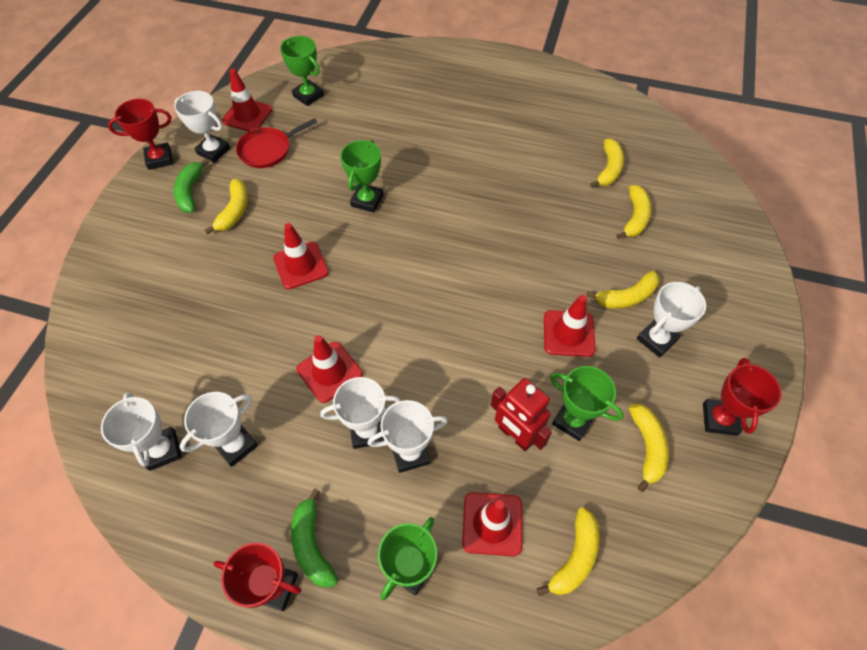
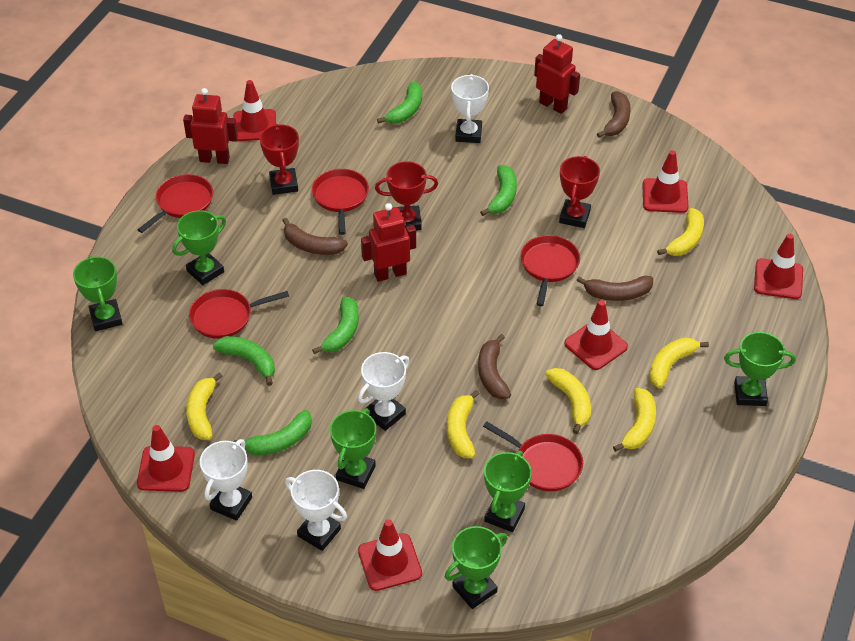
brown banana: none = 0 -> [282,218,348,255] [478,334,511,399] [577,276,653,301] [597,91,631,138] = 4
green banana: [173,158,209,213] [291,488,338,588] = 2 -> [213,336,275,386] [234,410,312,456] [312,297,359,354] [377,82,422,124] [480,165,517,216] = 5
green trophy: [280,36,324,106] [340,140,383,213] [378,517,437,601] [550,366,623,441] = 4 -> [73,256,123,331] [172,210,226,285] [330,408,376,489] [445,526,508,609] [484,451,532,532] [724,332,795,406] = 6
red pan: [236,118,317,168] = 1 -> [137,174,213,233] [189,289,289,339] [312,169,369,235] [483,422,583,491] [520,235,580,306] = 5
red robot: [491,378,552,451] = 1 -> [183,88,238,164] [361,203,416,282] [534,34,580,114] = 3
red traffic cone: [222,68,272,131] [273,223,329,289] [297,335,363,403] [462,492,522,556] [544,295,596,357] = 5 -> [137,425,195,492] [233,80,276,141] [358,519,422,591] [564,300,628,370] [642,150,688,213] [754,234,803,299] = 6
white trophy: [101,392,182,471] [174,91,230,163] [180,392,258,467] [320,377,401,449] [368,400,448,473] [637,282,706,358] = 6 -> [200,439,252,521] [285,470,347,551] [358,352,410,431] [451,74,489,143] = 4

